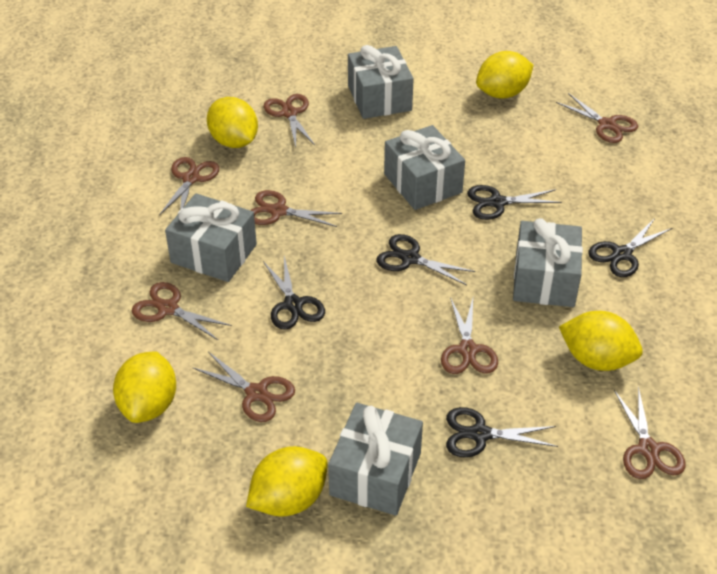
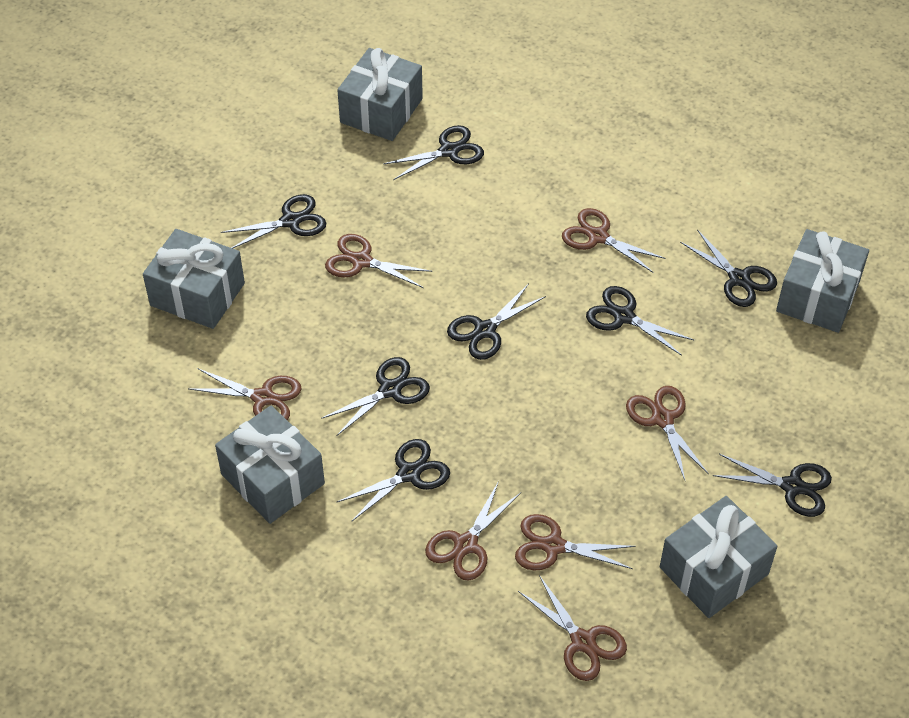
black scissors: [263,256,325,330] [376,234,476,285] [446,407,558,458] [467,185,562,220] [588,218,672,277] = 5 -> [221,194,326,248] [321,357,430,436] [337,439,450,522] [383,125,484,180] [447,284,546,360] [586,286,694,356] [680,230,777,307] [713,454,832,517] = 8
brown scissors: [132,282,232,340] [159,157,219,216] [192,352,295,422] [250,190,342,227] [264,94,315,147] [441,297,498,374] [556,93,638,143] [614,387,686,479] = 8 -> [188,368,302,420] [325,234,432,288] [425,481,521,581] [515,514,636,570] [518,575,627,681] [562,208,665,273] [626,386,709,480] = 7
yellow lemon: [113,351,176,423] [207,97,258,148] [246,446,328,517] [476,51,533,99] [559,311,643,371] = 5 -> none = 0

